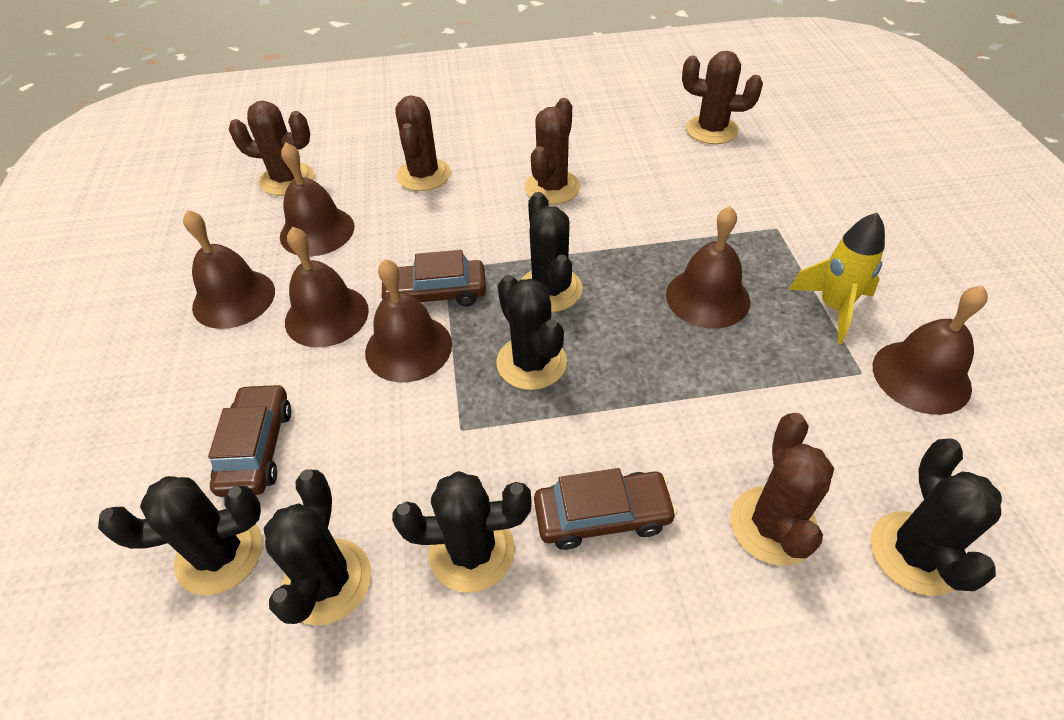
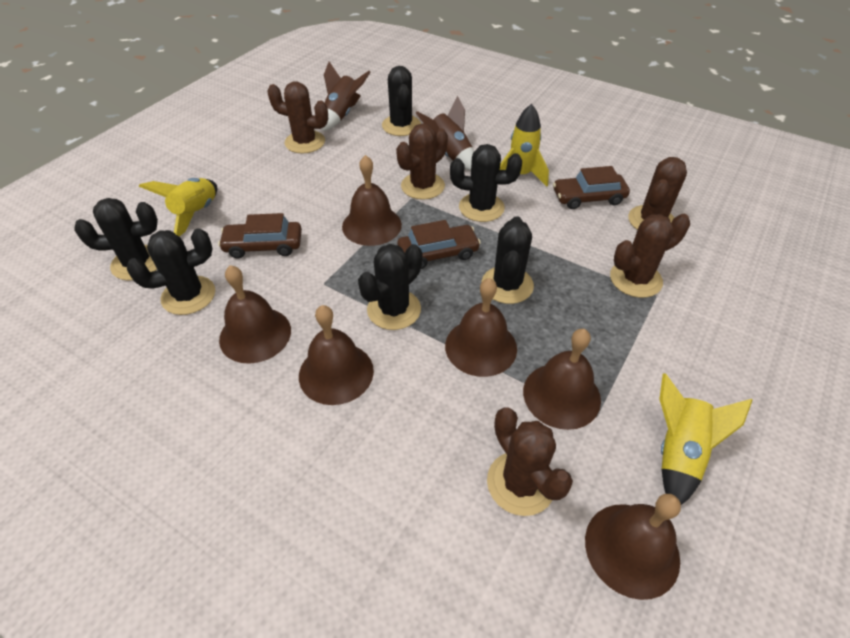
brown rocket: none = 0 -> [322,62,371,131] [416,96,474,171] = 2
yellow rocket: [789,213,885,344] = 1 -> [139,178,218,237] [500,104,549,186] [659,373,753,505] = 3

